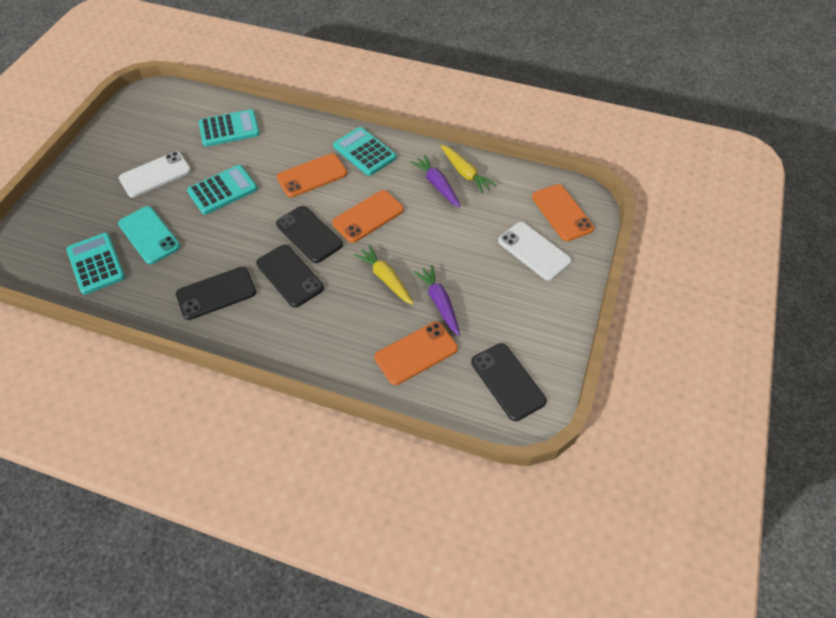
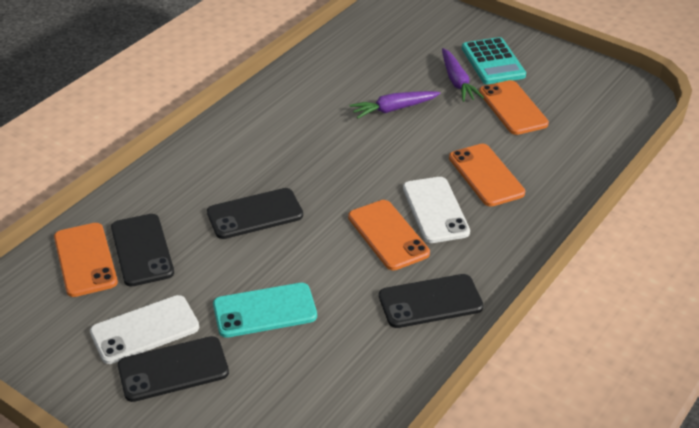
turquoise calculator: [66,233,125,295] [187,165,257,215] [199,109,260,147] [333,127,396,176] = 4 -> [462,37,526,84] = 1
yellow carrot: [354,245,414,305] [440,145,496,194] = 2 -> none = 0

